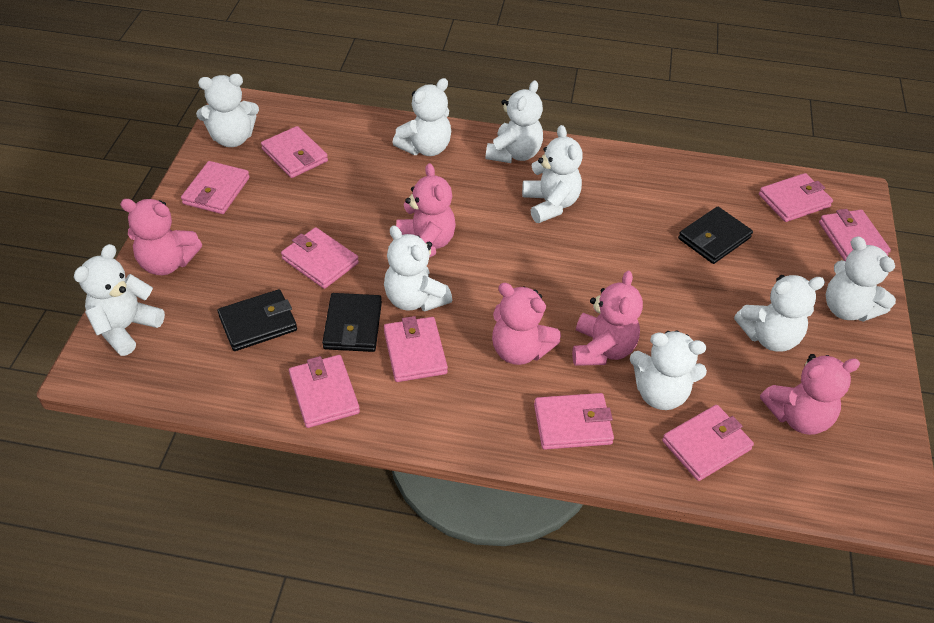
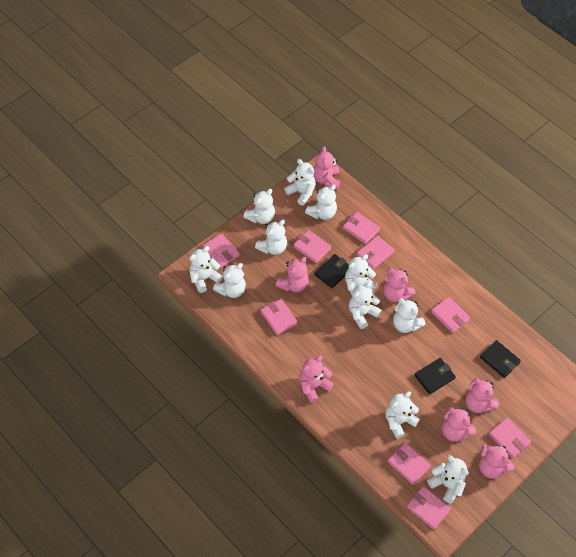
pink teddy bear: [120,199,202,275] [396,163,456,258] [492,283,561,365] [572,271,643,366] [760,354,860,435] = 5 -> [276,257,309,292] [299,356,334,403] [313,146,340,189] [383,268,415,302] [442,407,476,442] [465,378,499,413] [479,445,514,479] = 7
white teddy bear: [74,244,165,356] [196,74,259,147] [384,225,452,312] [392,78,451,156] [486,80,543,163] [522,125,583,223] [630,331,707,410] [734,275,825,351] [826,236,896,322] = 9 -> [189,246,223,293] [213,263,246,298] [244,189,275,224] [255,220,287,255] [284,159,316,206] [305,185,337,220] [345,254,377,295] [349,282,381,329] [385,392,420,439] [393,298,426,333] [427,455,469,504] = 11

